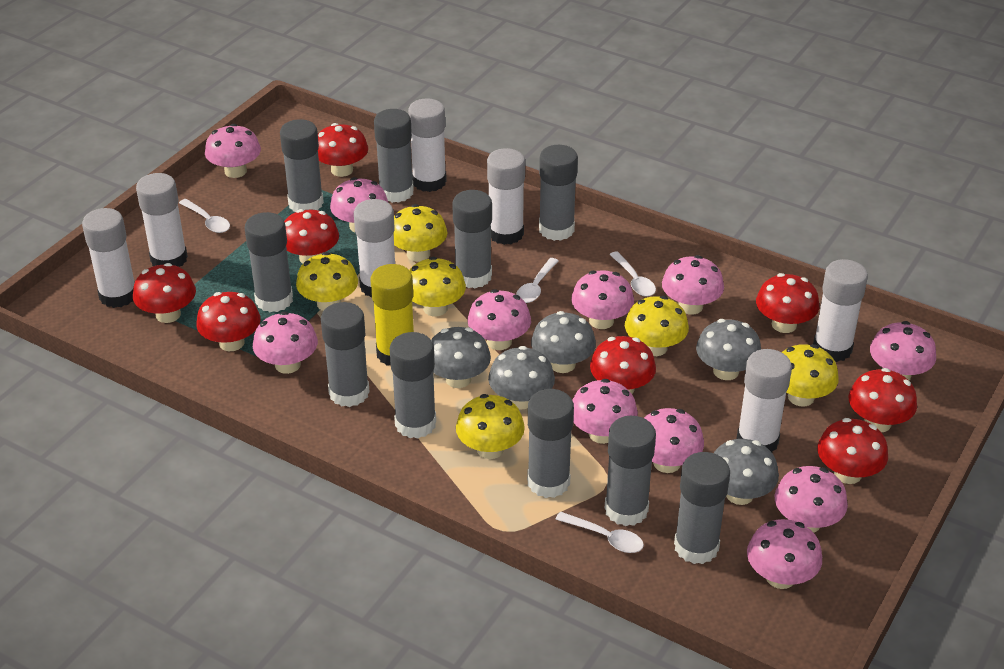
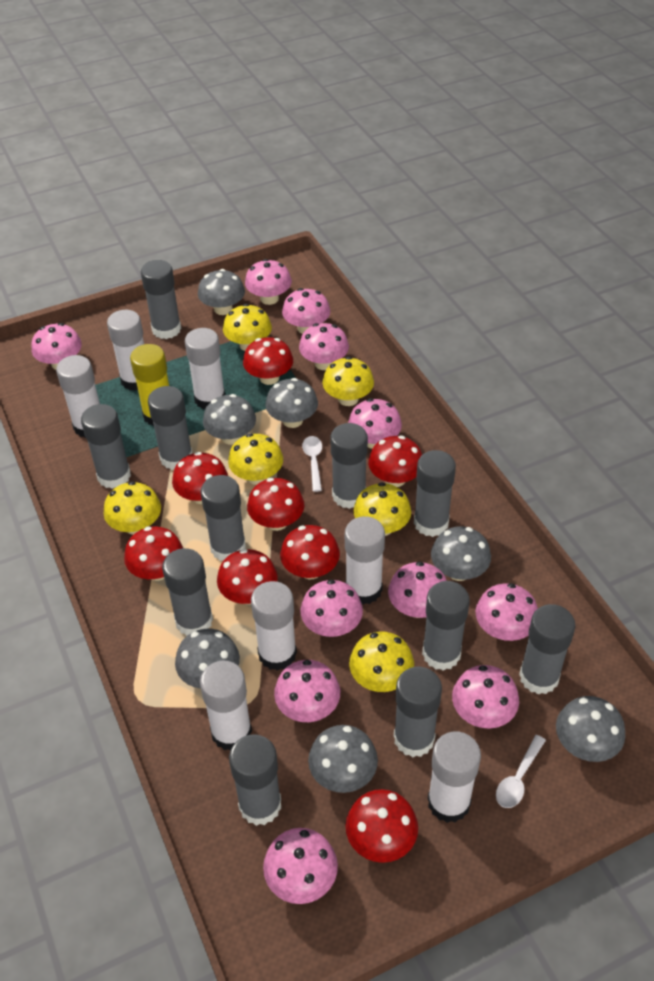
grey glue stick: [245,212,293,312] [280,119,324,212] [321,302,370,407] [374,109,414,203] [390,332,436,439] [452,190,492,289] [527,389,574,498] [539,145,578,241] [605,416,656,526] [674,452,730,564] = 10 -> [81,404,131,489] [141,260,181,339] [148,386,193,470] [162,548,213,636] [200,475,246,561] [229,734,281,826] [330,423,368,509] [394,667,442,757] [414,450,456,537] [422,581,470,671] [519,604,575,695] = 11
grey mushroom: [431,327,491,388] [488,346,555,409] [531,311,596,373] [696,319,761,380] [714,439,779,505] = 5 -> [175,629,240,689] [198,269,245,315] [203,394,256,444] [266,378,318,428] [308,725,378,793] [431,526,491,581] [556,696,625,762] = 7
white spoon: [179,199,230,233] [516,258,558,303] [555,512,644,553] [609,251,656,297] = 4 -> [302,436,322,492] [496,735,546,808] = 2

